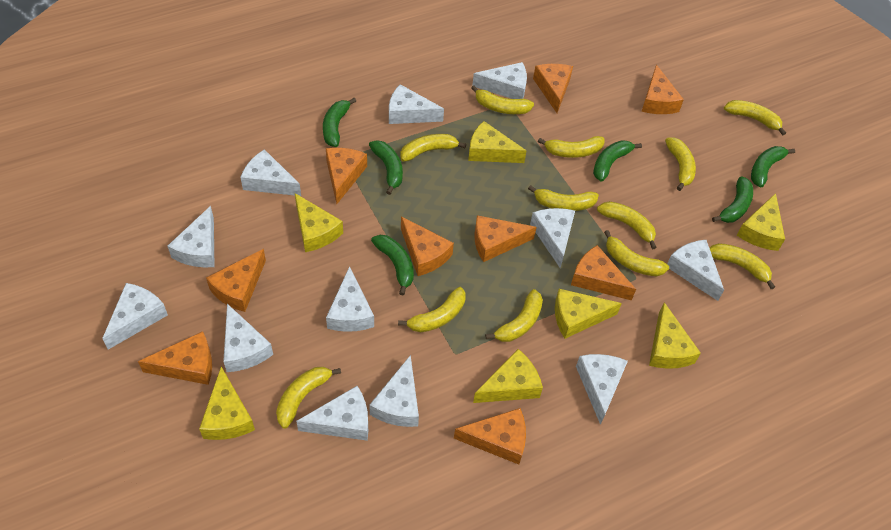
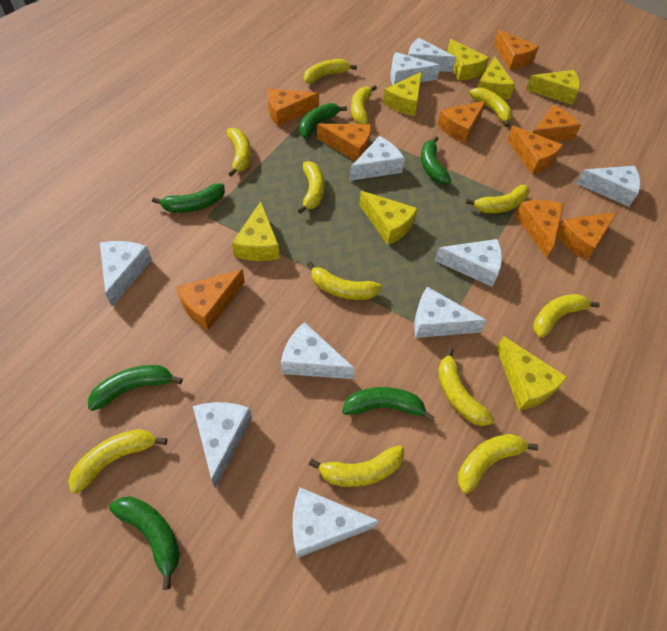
white cheese: [102,283,168,350] [168,206,214,267] [223,304,273,372] [240,149,301,196] [296,386,368,441] [326,266,374,332] [369,355,419,427] [389,84,444,124] [472,62,527,99] [530,208,575,268] [576,354,628,425] [667,240,724,301] = 12 -> [100,241,152,307] [193,402,252,488] [281,322,355,379] [292,487,379,558] [349,136,405,181] [390,52,441,85] [408,38,456,72] [414,287,487,338] [435,239,502,287] [576,166,641,207] = 10

